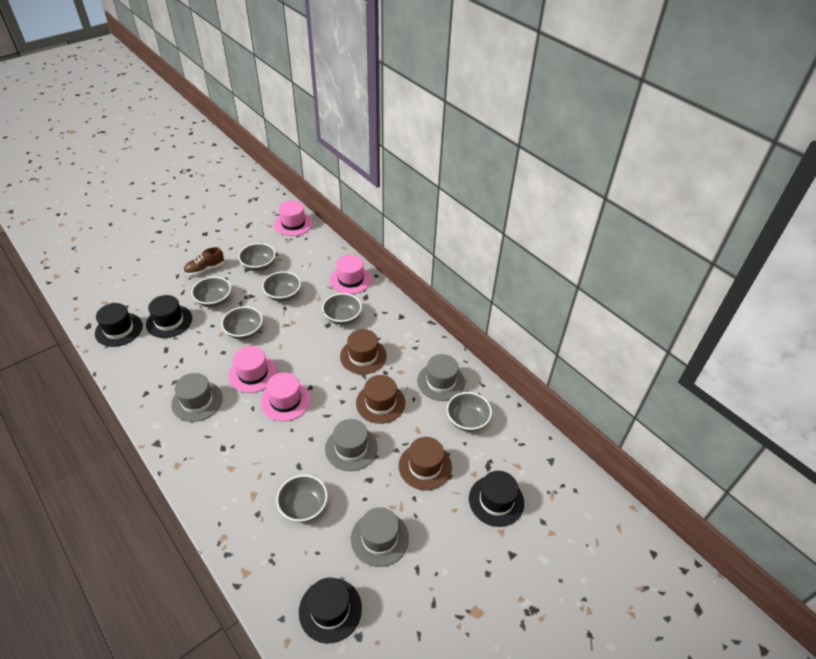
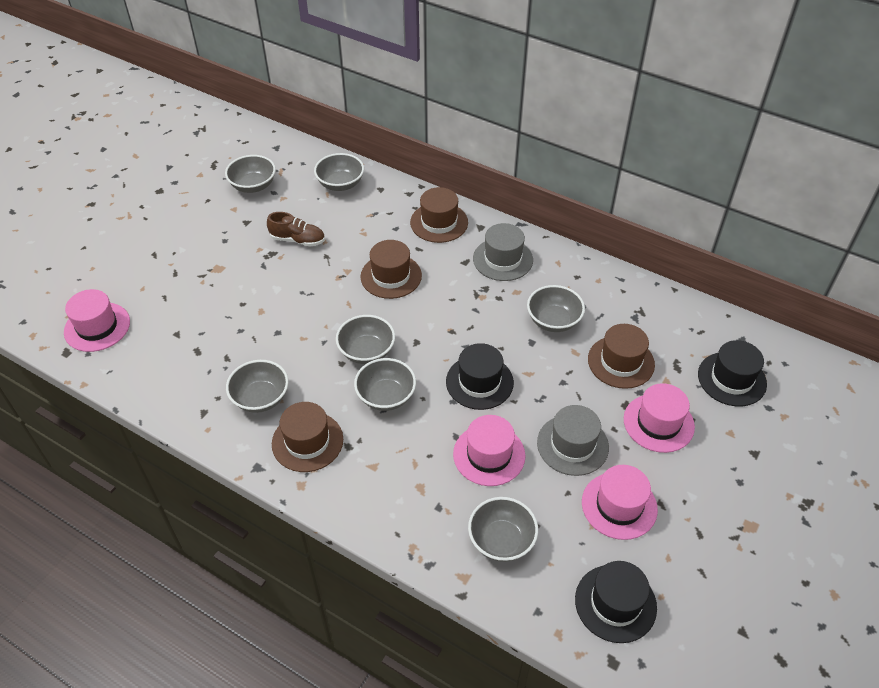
black hat: [95,303,143,347] [146,295,192,338] [299,578,362,643] [469,471,524,527] = 4 -> [446,343,514,410] [575,561,657,643] [698,340,767,406] = 3
brown hat: [340,329,387,374] [356,375,405,424] [399,437,452,490] = 3 -> [272,402,343,472] [360,240,422,299] [410,187,468,243] [588,324,655,389] = 4
grey hat: [171,373,223,422] [325,419,378,471] [351,507,409,567] [417,354,465,401] = 4 -> [473,223,533,281] [537,405,609,476] = 2

